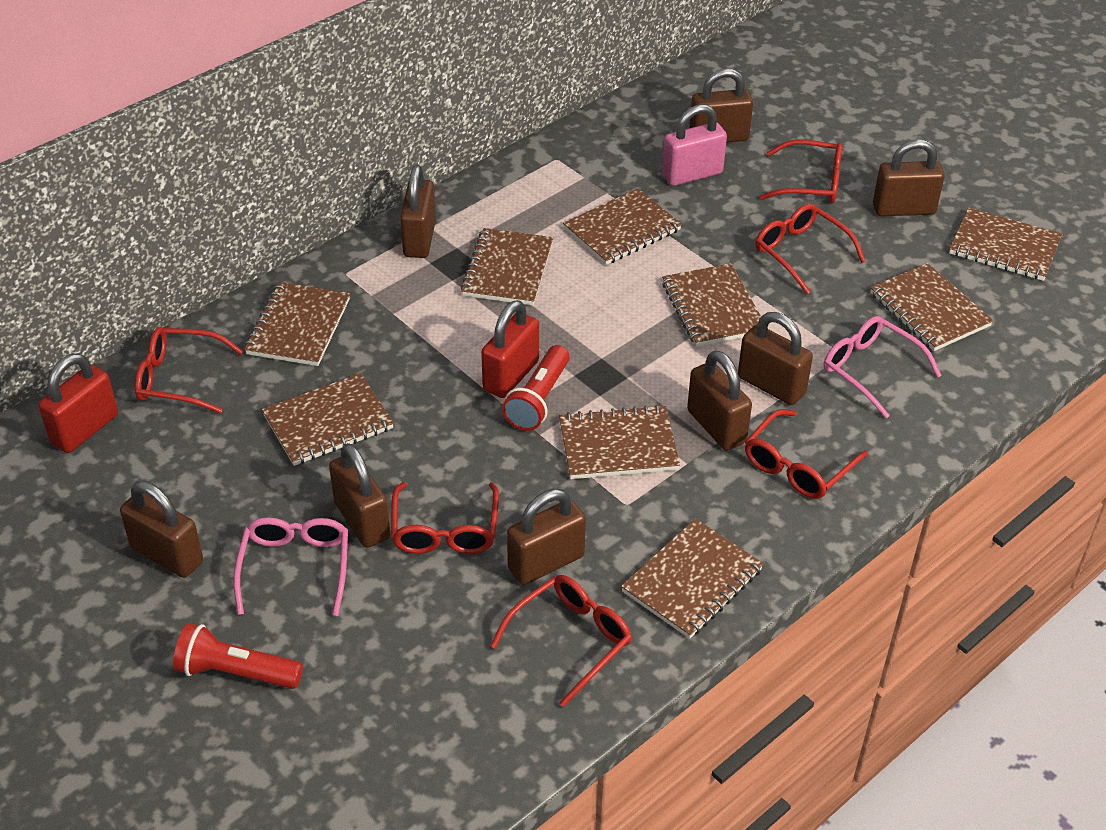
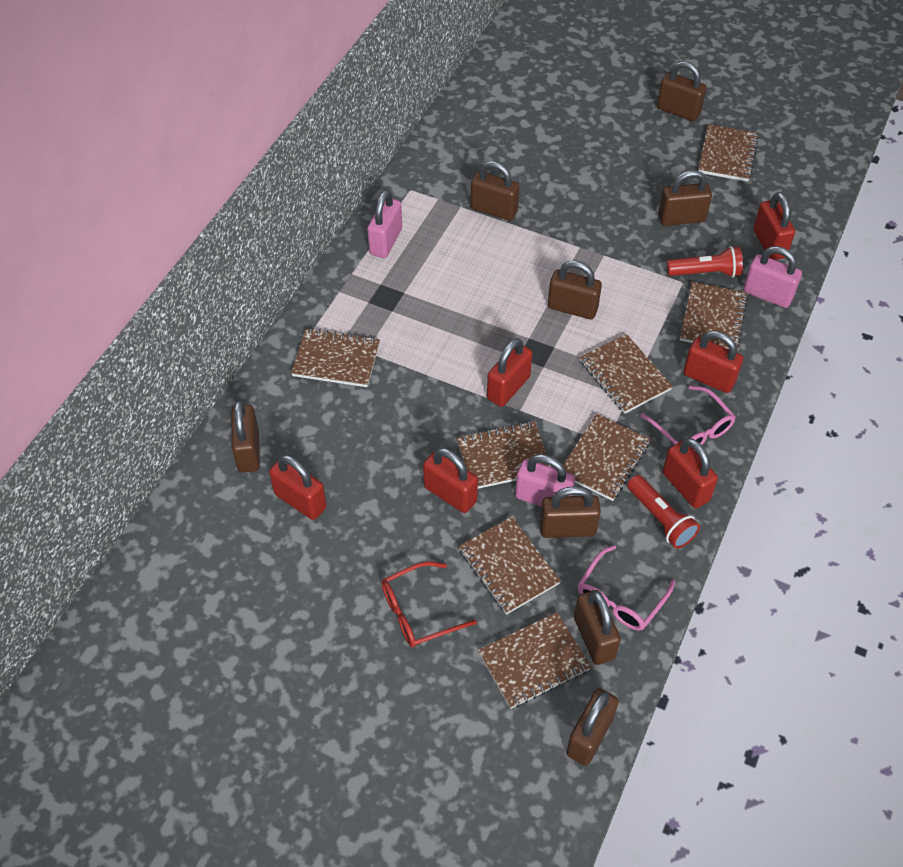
brown notebook: [244,282,350,366] [262,373,394,466] [460,228,553,305] [559,405,680,479] [563,188,682,265] [621,519,764,639] [662,263,761,347] [870,263,993,351] [949,208,1062,281] = 9 -> [291,328,380,387] [457,421,551,489] [459,517,561,615] [478,612,591,709] [563,414,650,501] [580,334,673,413] [680,282,748,349] [698,124,759,182] = 8
pink padlock: [662,104,727,186] = 1 -> [367,190,402,258] [515,454,575,507] [743,246,802,308] = 3
red glasses: [135,327,243,414] [391,482,499,554] [490,575,632,707] [745,409,868,499] [755,204,866,294] [759,140,842,203] = 6 -> [382,561,477,647] = 1
red padlock: [38,353,118,453] [481,300,539,398] = 2 -> [269,455,327,520] [423,448,478,513] [487,338,532,407] [663,438,718,509] [683,331,743,393] [753,192,795,260] = 6

